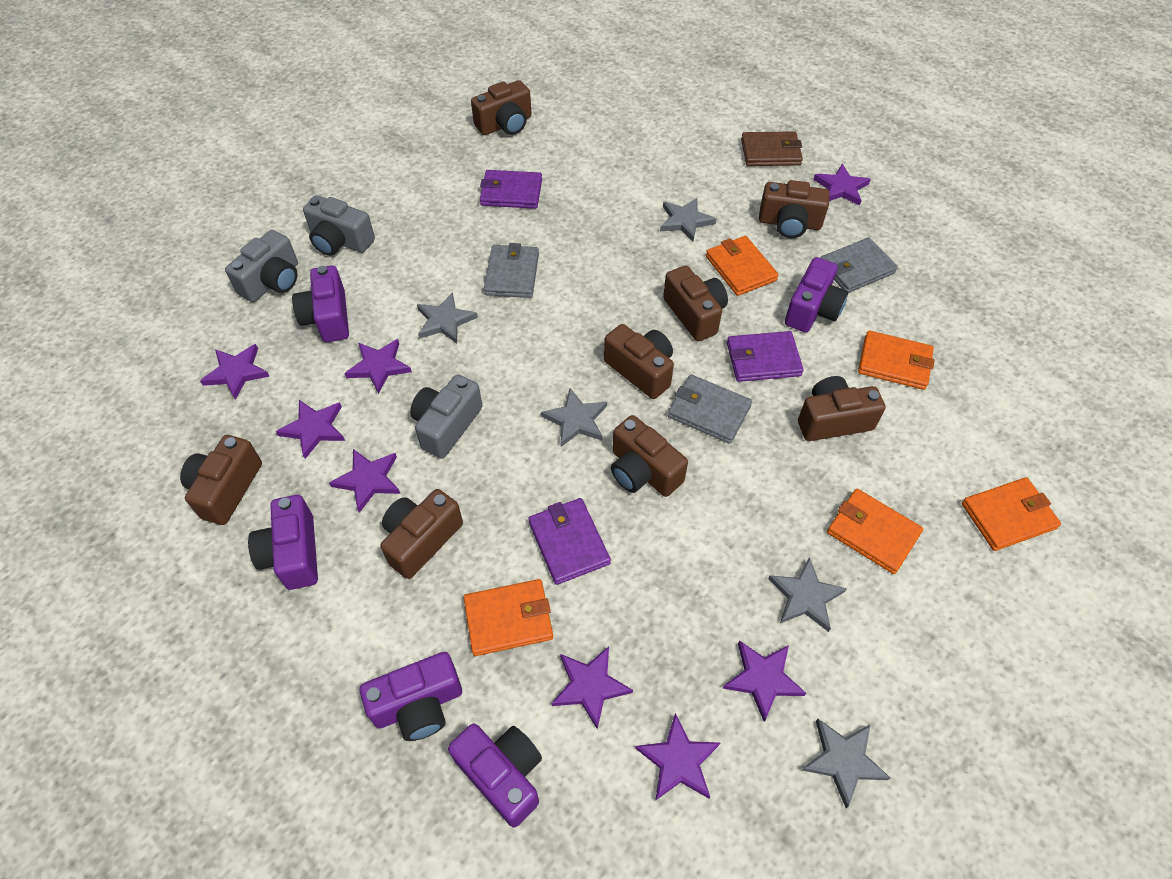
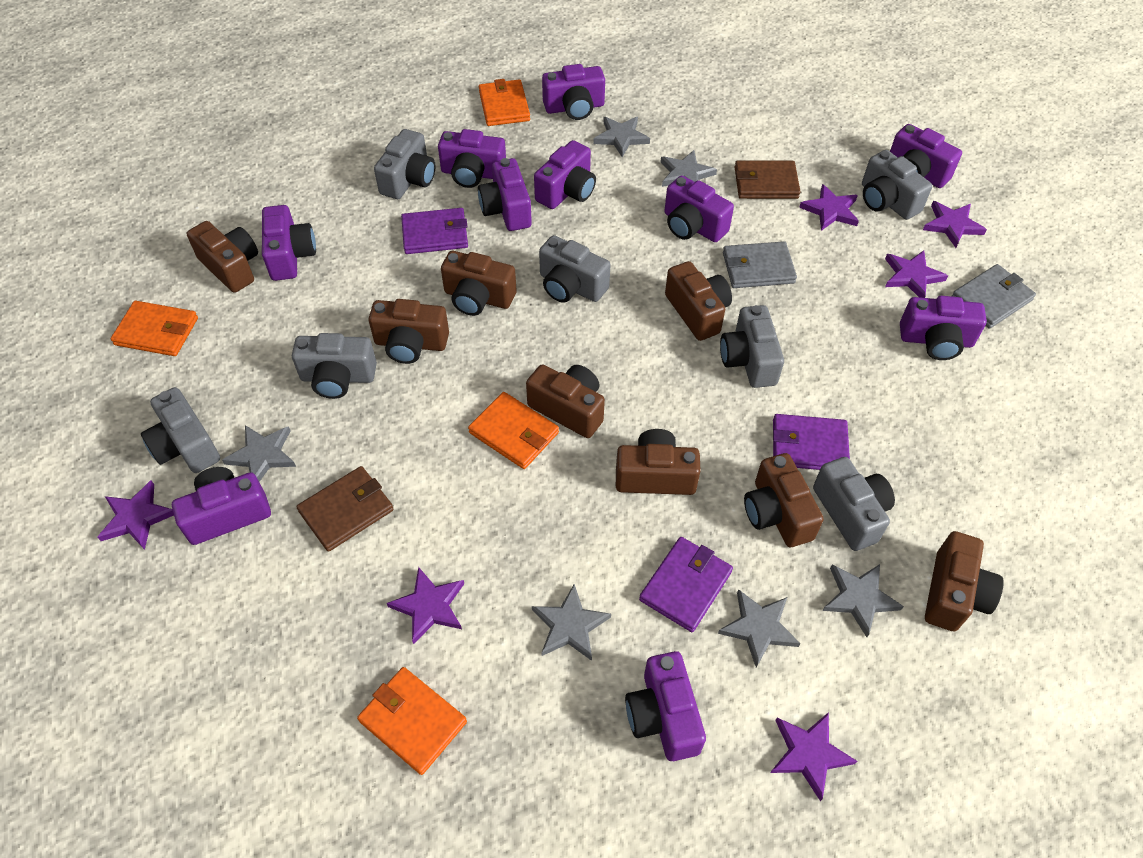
brown wallet: [741,131,803,166] = 1 -> [297,466,393,552] [735,160,801,199] = 2
grey camera: [225,230,298,302] [303,195,375,256] [410,374,482,459] = 3 -> [141,387,220,473] [292,333,377,399] [374,129,435,199] [539,235,610,303] [720,305,784,388] [813,457,895,551] [862,150,932,220] = 7
grey star: [417,292,478,344] [541,388,607,447] [660,198,716,242] [768,557,847,632] [802,719,890,808] = 5 -> [222,425,296,482] [532,584,611,661] [593,117,650,157] [661,150,717,187] [718,589,801,668] [822,564,904,637] = 6
grey wallet: [484,243,539,298] [668,375,752,444] [820,237,898,293] = 3 -> [723,241,797,288] [952,264,1036,329] = 2
orange wallet: [463,579,553,656] [706,236,779,296] [827,489,923,574] [858,330,935,390] [962,477,1061,551] = 5 -> [111,301,198,356] [357,667,467,775] [468,392,559,469] [479,79,530,126] = 4
purple camera: [248,495,318,590] [292,265,349,342] [360,652,462,741] [448,723,542,828] [785,257,848,332] = 5 -> [172,467,271,545] [262,205,316,281] [438,129,506,188] [478,158,532,231] [534,140,596,209] [542,64,605,120] [625,651,706,761] [664,175,734,242] [890,124,962,188] [900,296,987,360] = 10
purple star: [200,344,270,400] [276,400,345,459] [329,449,400,513] [344,339,412,394] [551,647,633,729] [635,713,720,801] [723,640,807,722] [813,164,871,206] = 8 -> [97,480,174,550] [387,567,464,644] [770,712,858,801] [799,184,859,231] [885,251,948,298] [923,201,987,248] = 6

